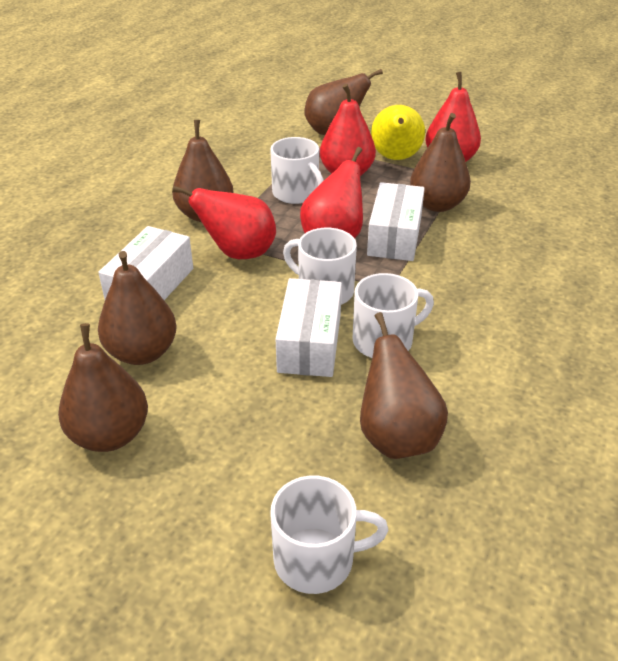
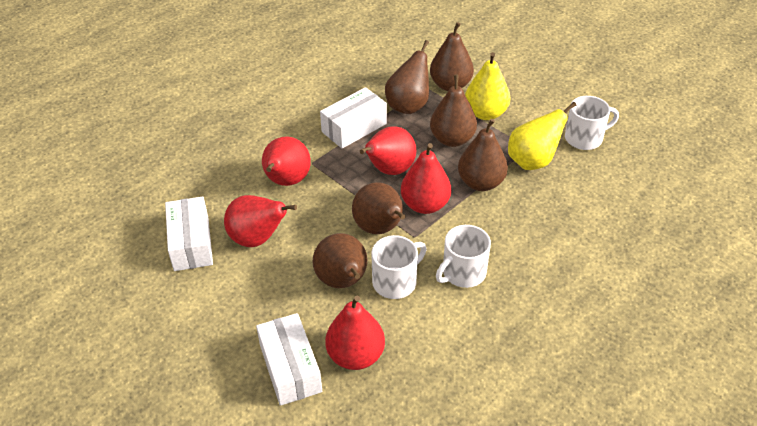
red pear: [172,186,276,259] [300,147,363,238] [320,84,376,176] [425,72,481,162] = 4 -> [224,195,297,247] [262,136,311,186] [325,296,385,370] [360,126,416,175] [401,143,451,214] = 5
white mug: [270,137,324,204] [270,475,388,594] [283,228,357,305] [352,273,434,358] = 4 -> [371,235,427,299] [436,225,491,288] [565,96,619,150] = 3
yellow pear: [371,105,425,160] = 1 -> [465,52,510,120] [508,102,576,170] = 2

